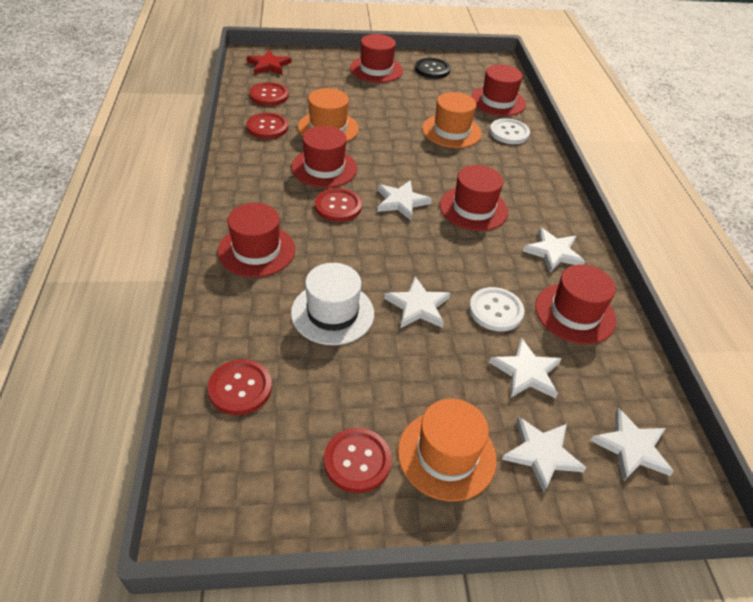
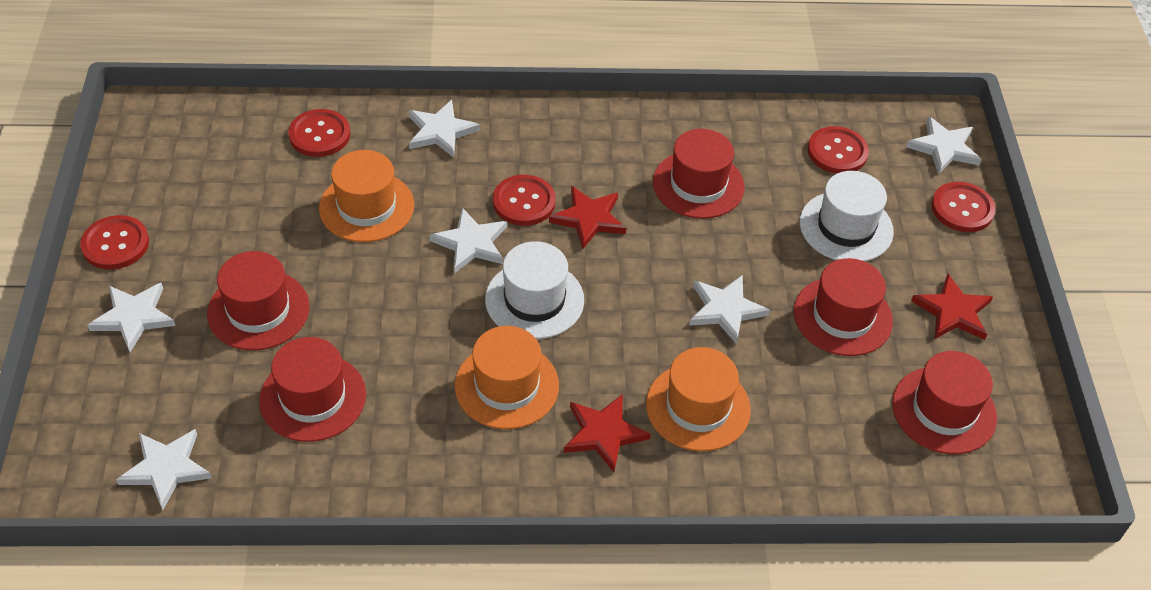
black button: [415,58,450,79] = 1 -> none = 0
red hat: [217,203,295,277] [291,126,357,188] [350,34,403,83] [440,165,508,231] [471,65,526,116] [535,264,616,344] = 6 -> [207,251,310,351] [259,337,366,442] [653,129,745,219] [794,258,893,356] [892,351,997,454] = 5
red star: [247,50,292,75] = 1 -> [549,186,626,249] [564,394,651,472] [911,274,993,340] = 3
white button: [469,287,524,331] [490,119,530,144] = 2 -> none = 0
white hat: [291,263,374,345] = 1 -> [485,241,584,339] [800,171,894,262] = 2

